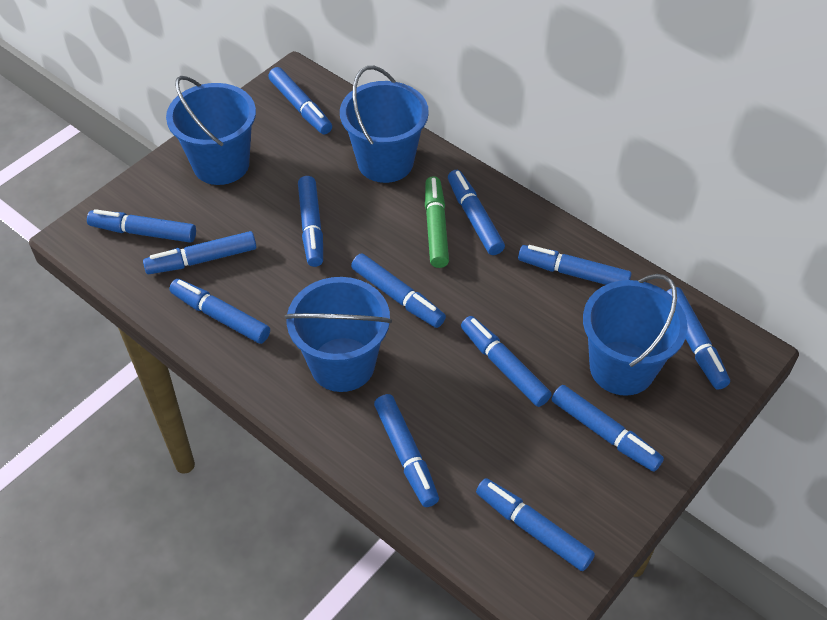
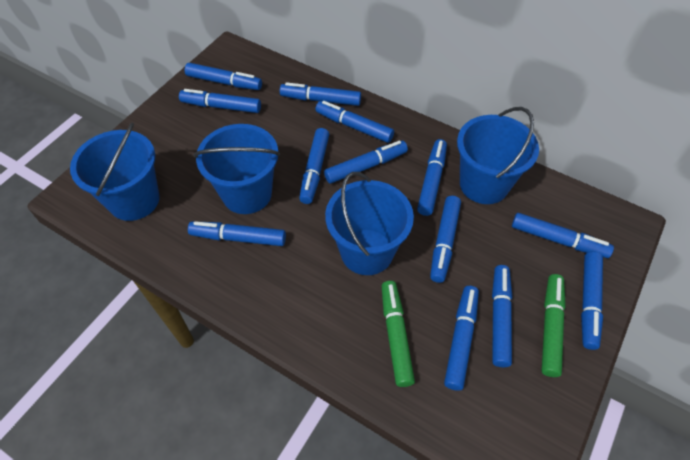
green marker: [425,176,449,268] = 1 -> [382,281,415,387] [541,274,566,377] = 2

